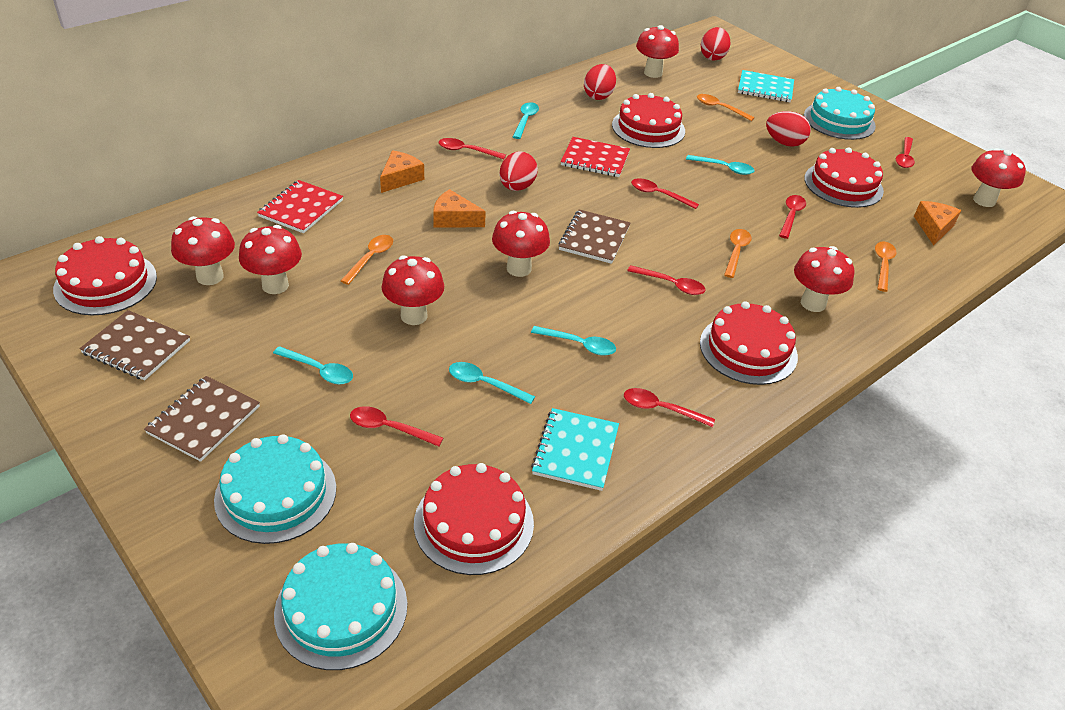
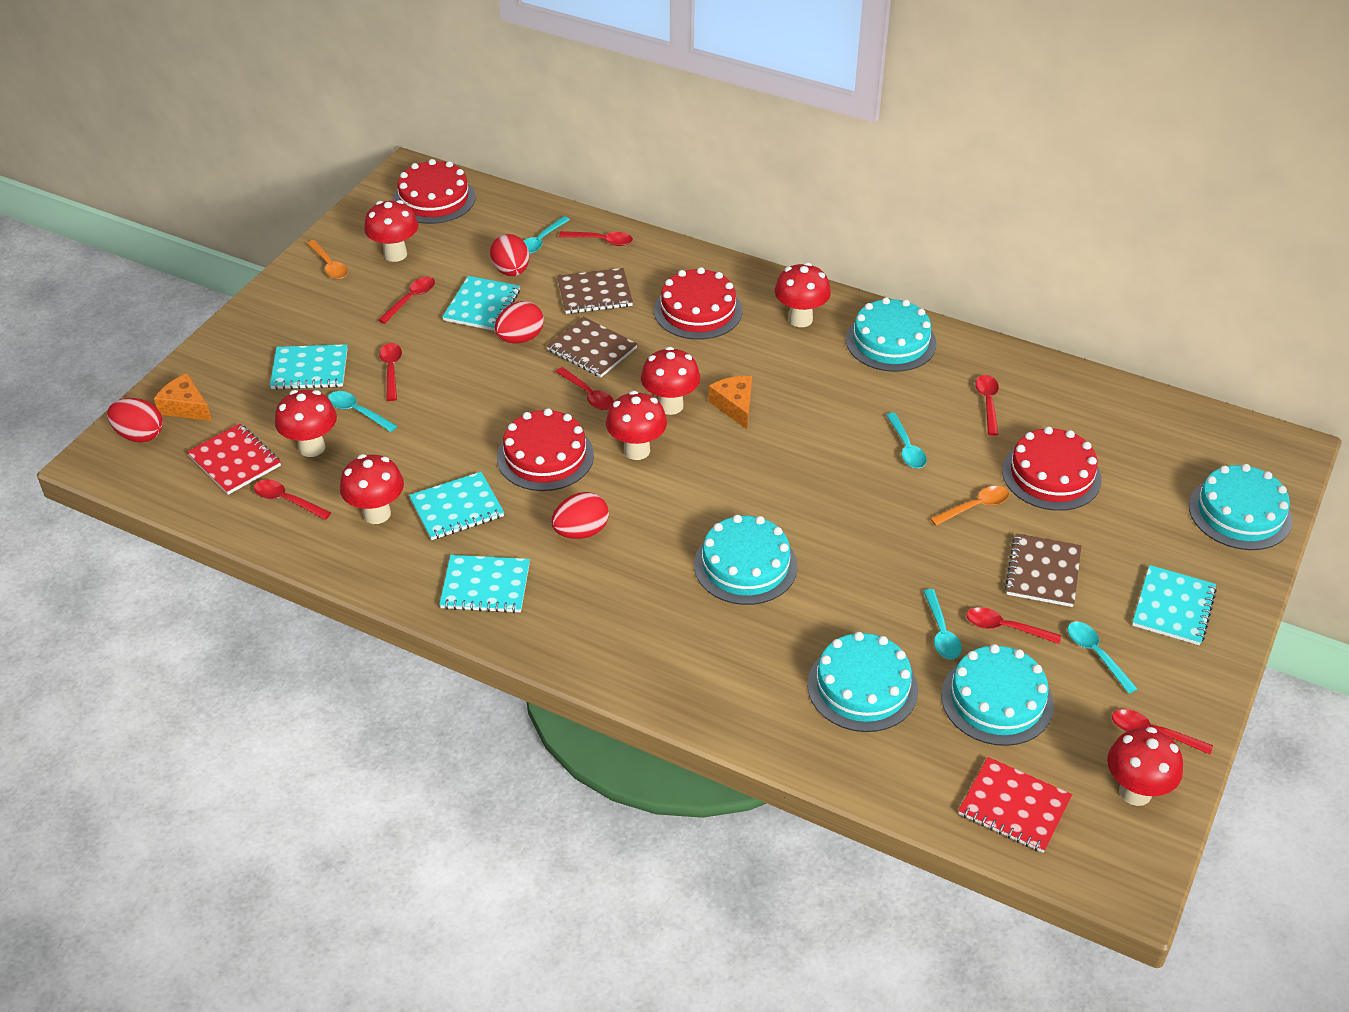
orange cheese: [380,150,424,193] [433,189,486,228] [914,201,961,246] = 3 -> [154,373,212,421] [708,376,752,429] = 2
orange spoon: [341,235,393,285] [697,94,755,121] [724,229,752,278] [875,241,897,292] = 4 -> [307,240,348,279] [930,486,1009,526] = 2
red cake: [53,236,157,315] [414,463,534,575] [612,93,685,148] [700,301,798,385] [804,147,884,208] = 5 -> [393,159,476,224] [497,408,594,491] [654,267,742,340] [1002,427,1102,511] = 4
red spoon: [350,406,443,447] [439,138,506,159] [624,388,715,427] [627,265,706,295] [631,178,699,209] [779,195,806,239] [896,137,915,168] = 7 -> [254,479,331,520] [378,277,435,324] [379,343,402,401] [556,367,614,410] [559,231,633,246] [966,607,1061,644] [975,375,999,436] [1112,709,1213,754] = 8
turquoise cake: [214,434,336,544] [274,543,407,670] [804,87,876,140] = 3 -> [694,515,797,605] [807,632,918,732] [846,297,937,372] [941,644,1054,746] [1189,464,1292,550] = 5
turquoise notebook: [531,408,619,491] [738,70,794,102] = 2 -> [270,344,348,390] [409,472,504,540] [439,555,530,613] [442,276,520,331] [1132,565,1217,645] = 5

